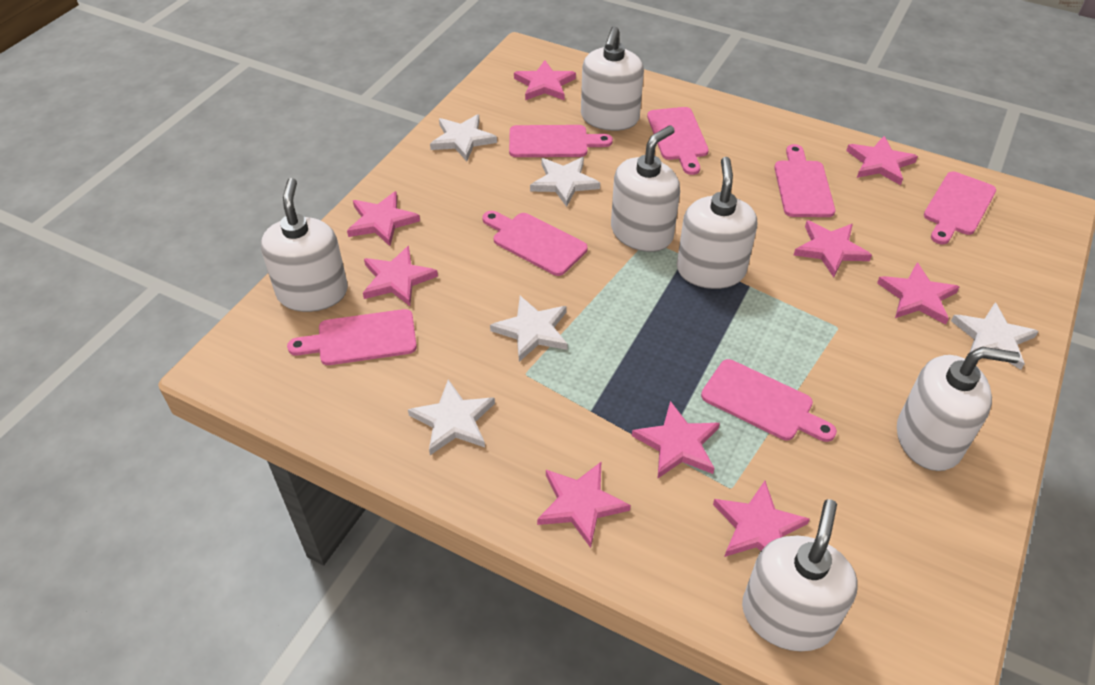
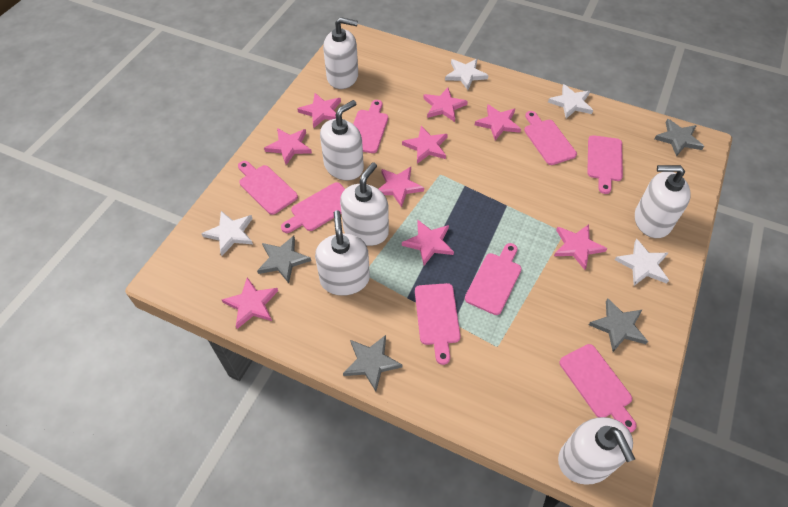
grey star: none = 0 -> [257,236,311,283] [343,335,402,391] [589,298,648,352] [654,119,704,157] = 4
pink cutting board: [287,309,417,365] [482,211,588,276] [509,125,613,157] [647,107,709,175] [701,359,837,442] [774,144,835,217] [924,172,996,244] = 7 -> [238,161,298,215] [281,182,345,233] [353,100,388,153] [415,283,461,365] [465,243,522,315] [524,111,577,165] [559,344,637,433] [587,135,623,194] = 8
white star: [408,379,495,455] [430,114,497,161] [490,296,568,362] [530,157,600,207] [951,302,1039,370] = 5 -> [201,211,253,256] [445,59,488,90] [548,84,593,119] [615,239,669,286] = 4

